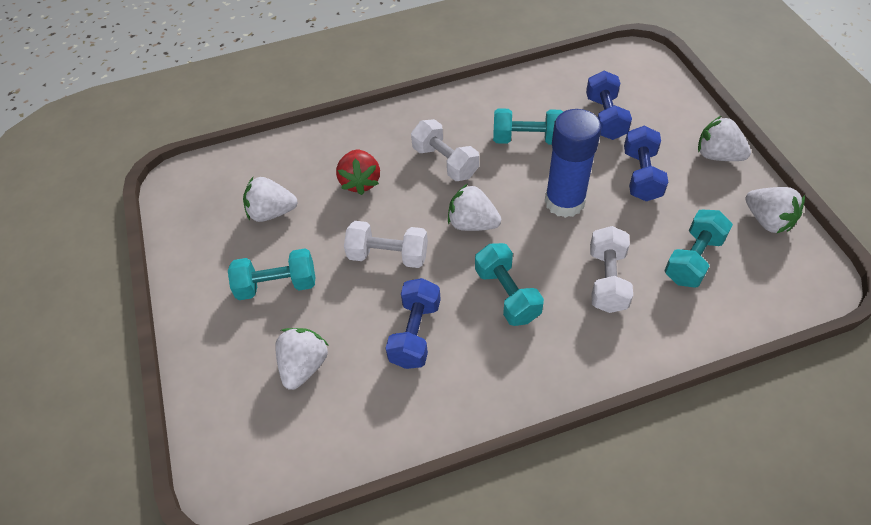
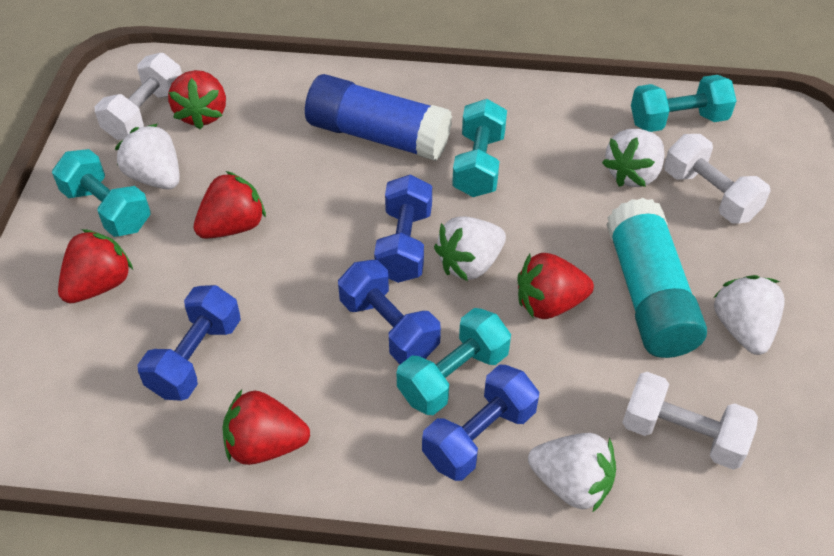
blue dumbbell: [386,278,441,369] [586,71,632,140] [624,126,668,201] = 3 -> [137,285,241,401] [338,260,441,364] [374,175,432,283] [422,365,539,481] = 4
red strawberry: [336,150,380,195] = 1 -> [58,229,133,303] [168,70,226,129] [194,171,266,239] [222,389,310,465] [518,253,594,319] = 5
turquoise glue stick: none = 0 -> [606,198,707,358] = 1

